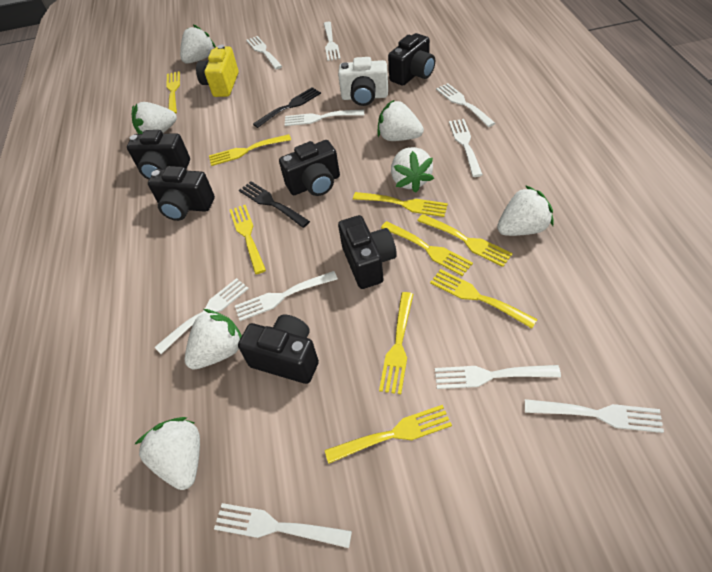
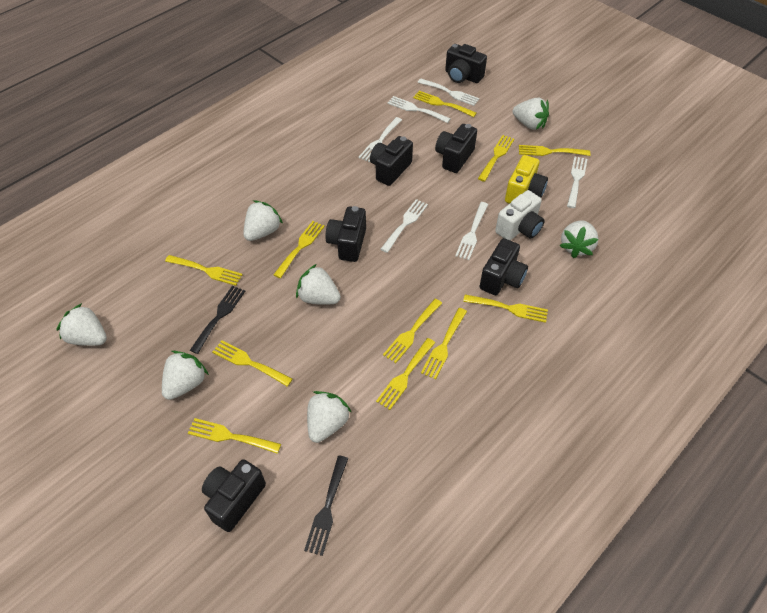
white fork: [154,278,249,354] [214,503,352,548] [235,271,338,321] [246,36,282,69] [285,109,364,126] [324,22,341,61] [435,365,561,389] [436,83,495,127] [449,119,483,177] [525,399,664,433] = 10 -> [359,117,402,162] [381,199,428,253] [387,96,451,123] [417,78,480,106] [455,202,489,260] [567,157,587,208] = 6
yellow fork: [166,71,180,114] [209,134,291,166] [230,205,266,274] [325,405,452,464] [353,192,448,217] [379,292,414,394] [381,221,473,276] [417,214,513,267] [430,269,538,329] = 9 -> [165,255,243,286] [188,418,281,454] [212,340,293,387] [273,221,325,278] [376,338,435,410] [383,299,442,363] [413,91,477,117] [421,308,467,380] [463,294,548,323] [478,135,514,182] [519,145,590,156] = 11

